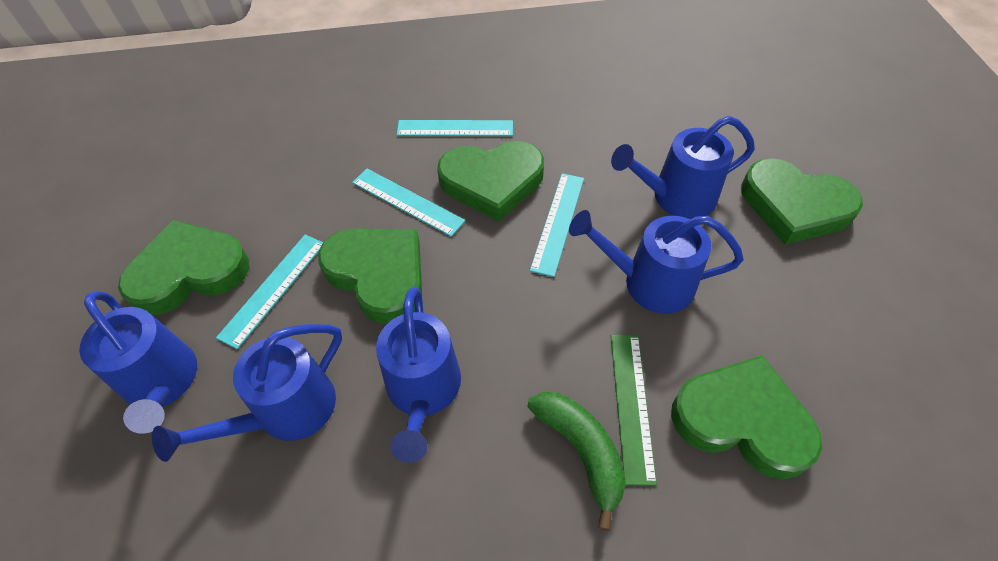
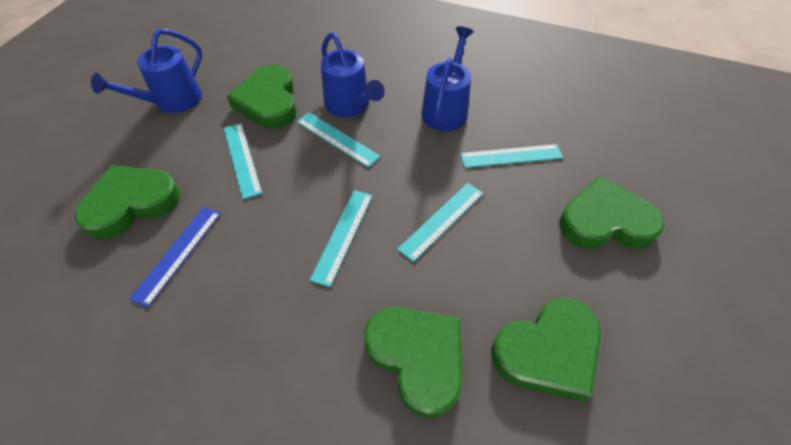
blue ruler: none = 0 -> [129,207,221,307] = 1
blue watering can: [79,291,197,434] [152,324,342,462] [376,287,461,463] [569,210,744,314] [611,116,755,219] = 5 -> [91,29,202,113] [321,32,385,117] [421,26,474,131] = 3
green banana: [528,392,626,531] = 1 -> none = 0
green ruler: [611,335,657,486] = 1 -> none = 0
turquoise ruler: [216,235,324,349] [352,169,465,237] [397,120,513,136] [530,173,584,277] = 4 -> [224,123,262,199] [297,112,380,167] [310,190,373,287] [397,183,483,262] [460,144,563,168] = 5

